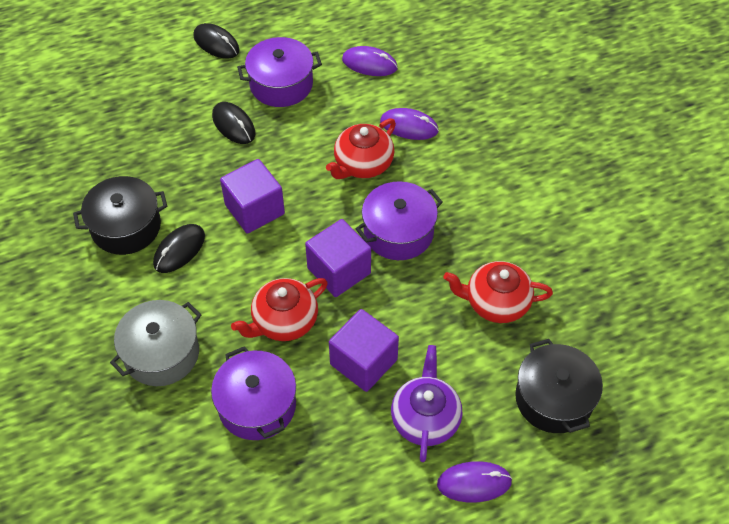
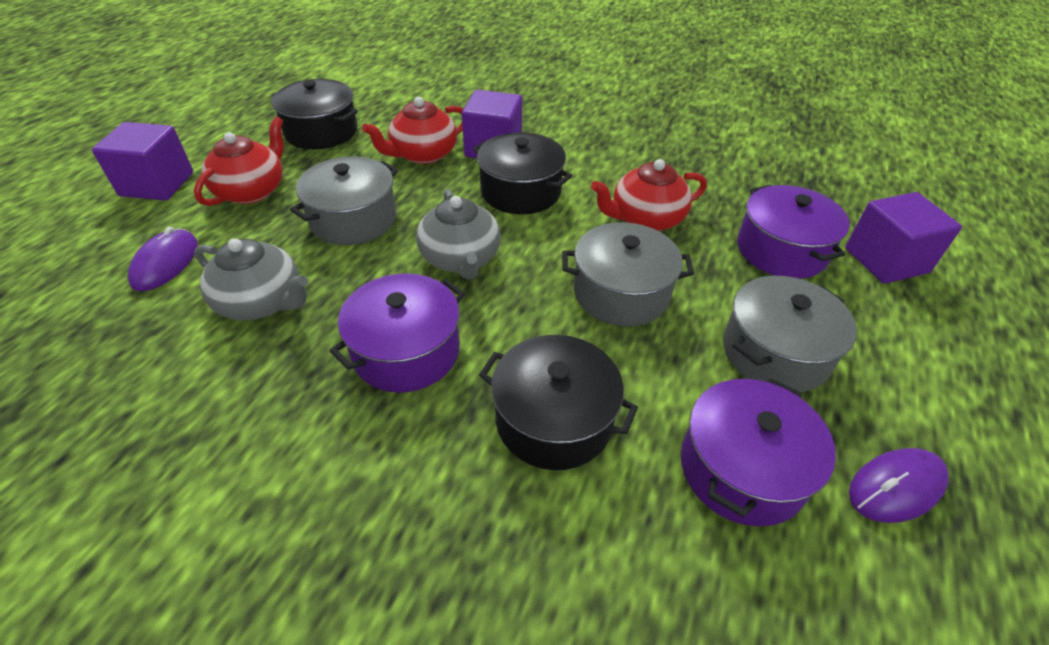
black mouse: [153,224,205,273] [193,23,240,59] [212,102,255,144] = 3 -> none = 0
black pot: [73,176,167,255] [515,339,603,433] = 2 -> [272,79,358,149] [473,132,572,214] [479,335,638,470] = 3
grey pot: [110,300,201,386] = 1 -> [290,156,398,245] [562,222,694,326] [723,276,857,392] = 3
grey teapot: none = 0 -> [194,239,308,321] [416,189,501,280] = 2
purple mouse: [342,46,398,76] [380,108,439,140] [437,461,512,502] = 3 -> [128,227,198,291] [849,448,949,523] = 2
purple teapot: [391,345,463,462] = 1 -> none = 0

